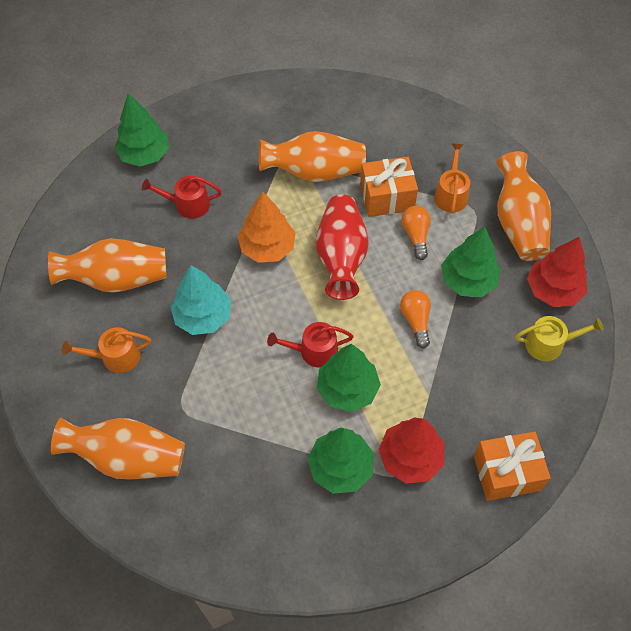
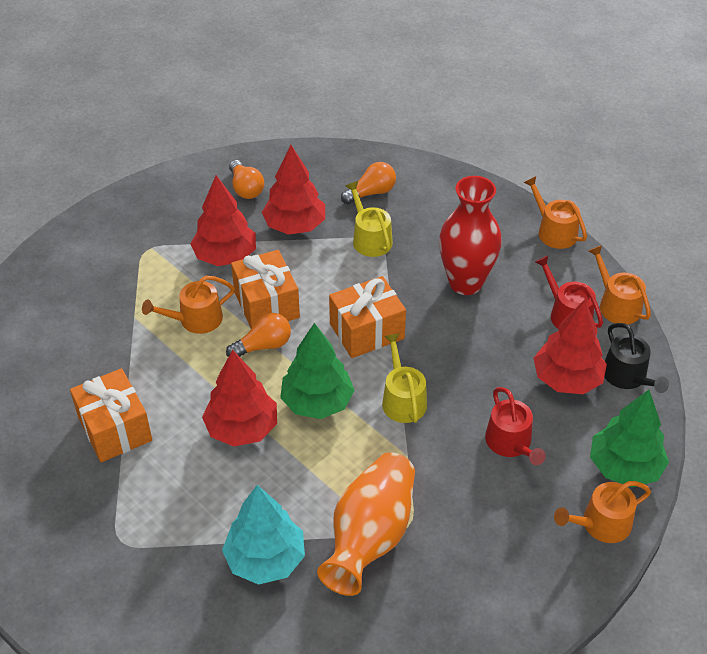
black watering can: none = 0 -> [604,323,669,393] = 1
green tree: [114,93,169,167] [308,427,374,494] [317,344,381,412] [441,227,501,297] = 4 -> [280,323,355,419] [590,390,669,487] = 2
orange gift: [360,157,418,217] [474,432,551,501] = 2 -> [70,368,152,462] [231,250,300,329] [329,276,406,358] = 3
orange light bulb: [400,290,431,348] [401,206,431,260] = 2 -> [226,313,291,357] [229,160,264,199] [341,162,396,204] = 3
orange tree: [238,191,296,263] = 1 -> none = 0
orange vase: [48,239,166,293] [51,418,185,480] [259,131,366,182] [496,151,551,261] = 4 -> [317,452,415,596] = 1
orange watering can: [62,327,151,373] [434,143,470,213] = 2 -> [142,276,235,334] [524,176,587,249] [554,481,651,543] [588,245,651,325] = 4
red tree: [379,417,444,484] [527,237,587,307] = 2 -> [190,175,256,266] [202,350,277,447] [262,145,325,235] [534,300,607,394] = 4
yellow watering can: [515,316,603,361] = 1 -> [345,181,393,257] [382,333,427,423] = 2

